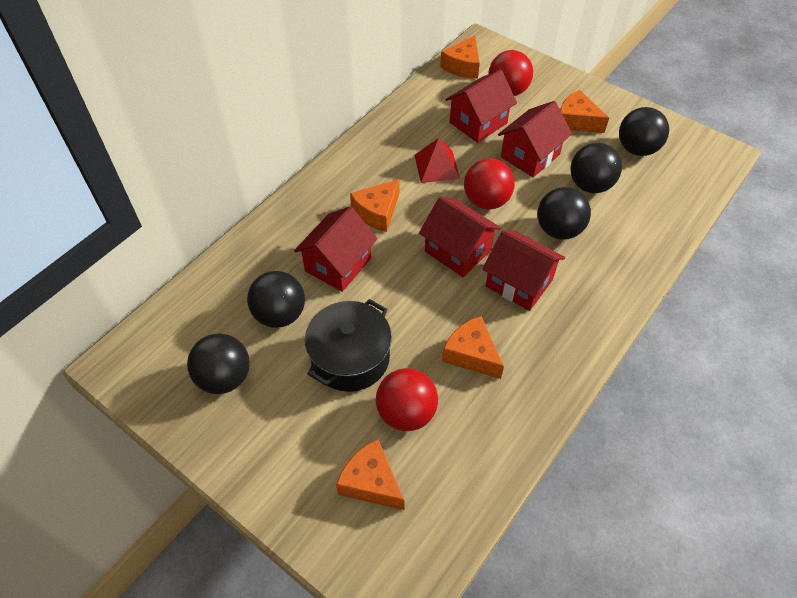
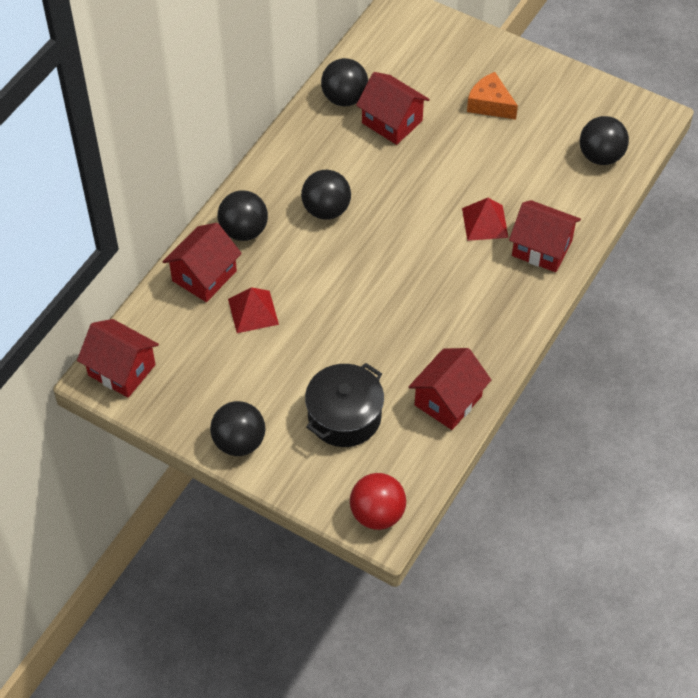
orange cheese: [336,439,405,510] [350,179,399,232] [440,35,480,78] [442,316,504,379] [560,90,609,133] = 5 -> [467,72,518,119] = 1
red ball: [376,368,438,431] [464,158,515,210] [488,50,533,96] = 3 -> [350,473,406,530] = 1
red pyramid: [415,138,460,183] = 1 -> [228,287,279,333] [462,198,508,241] = 2

